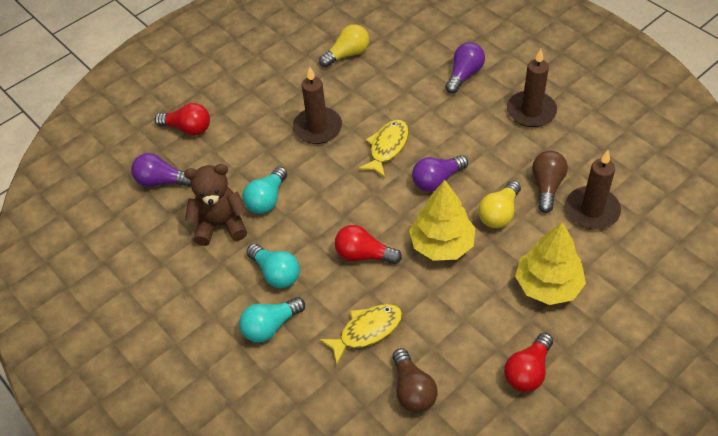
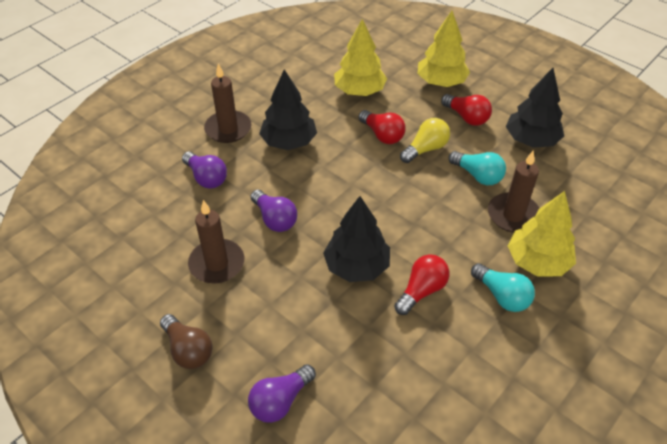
black tree: none = 0 -> [259,69,317,150] [323,196,390,282] [506,68,564,148] = 3
brown light bulb: [392,348,438,413] [532,151,568,213] = 2 -> [160,314,213,369] = 1
brown teddy bear: [184,164,247,246] = 1 -> none = 0
turquoise light bulb: [239,297,305,343] [242,166,287,214] [246,244,300,288] = 3 -> [449,151,506,185] [471,263,535,312] = 2
yellow fish: [319,304,402,365] [358,120,409,178] = 2 -> none = 0
yellow light bulb: [319,24,369,68] [478,180,521,228] = 2 -> [400,118,450,163] = 1
yellow tree: [409,180,475,261] [515,222,586,305] = 2 -> [334,19,387,96] [418,11,470,87] [508,191,576,277] = 3

